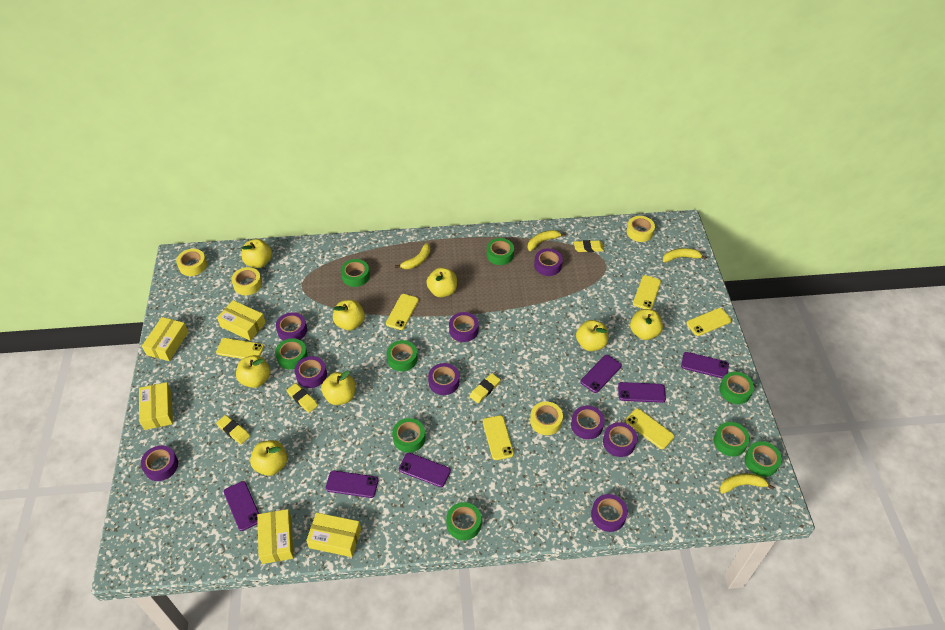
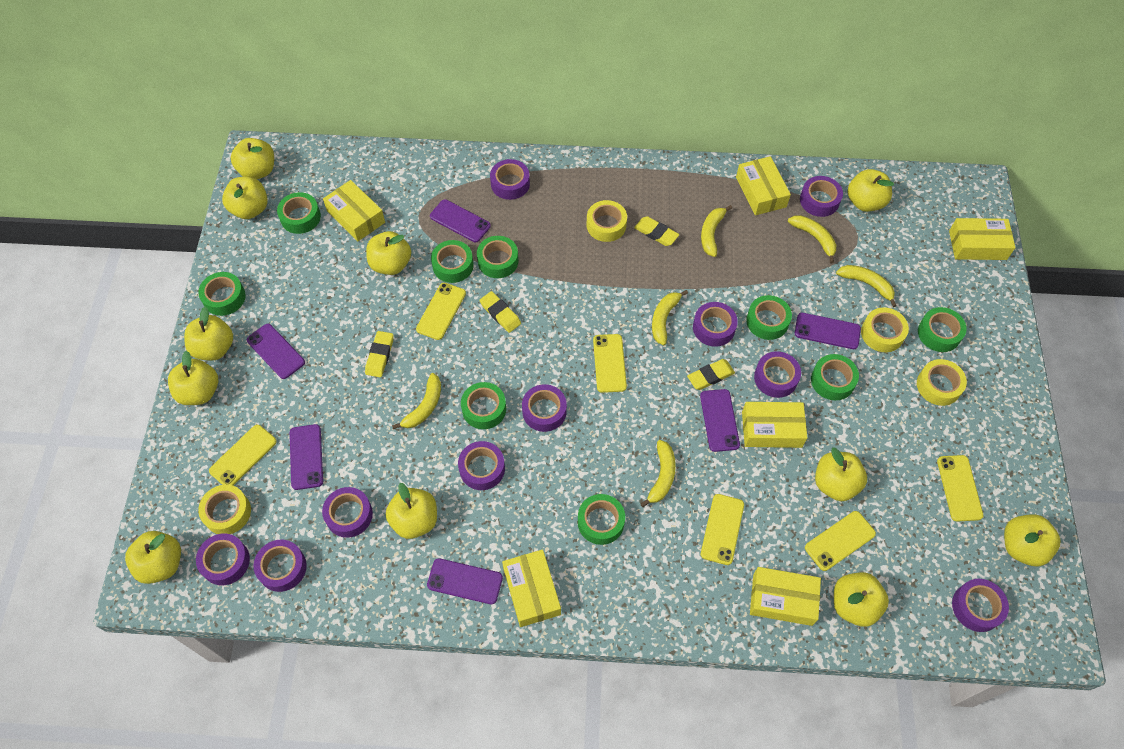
purple tape: [141,445,178,481] [276,312,307,341] [295,356,327,388] [428,363,459,395] [449,312,479,342] [534,249,563,276] [571,406,605,440] [591,494,628,532] [603,422,637,457] = 9 -> [196,533,250,585] [253,540,307,592] [322,487,373,538] [458,441,505,490] [490,159,530,200] [522,384,567,432] [693,302,738,347] [754,351,801,398] [800,176,843,217] [952,579,1009,632] = 10
yellow apple: [236,355,270,388] [242,239,272,268] [250,440,287,476] [321,370,356,405] [333,300,365,330] [426,267,457,297] [576,320,608,351] [630,309,663,340] = 8 -> [125,531,181,584] [168,351,218,405] [184,307,233,361] [222,177,268,219] [231,138,274,179] [366,231,411,275] [386,483,437,539] [815,448,867,501] [834,572,889,627] [848,169,894,212] [1004,514,1061,566] = 11
yellow banana: [395,243,430,269] [528,230,566,251] [663,248,707,262] [720,473,774,494] = 4 -> [392,373,441,429] [640,440,676,507] [652,290,688,345] [701,205,732,257] [788,215,836,263] [836,265,897,307] = 6
yellow box: [139,382,173,430] [142,317,188,361] [217,300,266,341] [257,509,294,564] [306,513,361,557] = 5 -> [323,180,385,241] [502,549,561,627] [736,156,791,215] [742,402,807,448] [750,567,821,626] [949,218,1016,260] = 6

